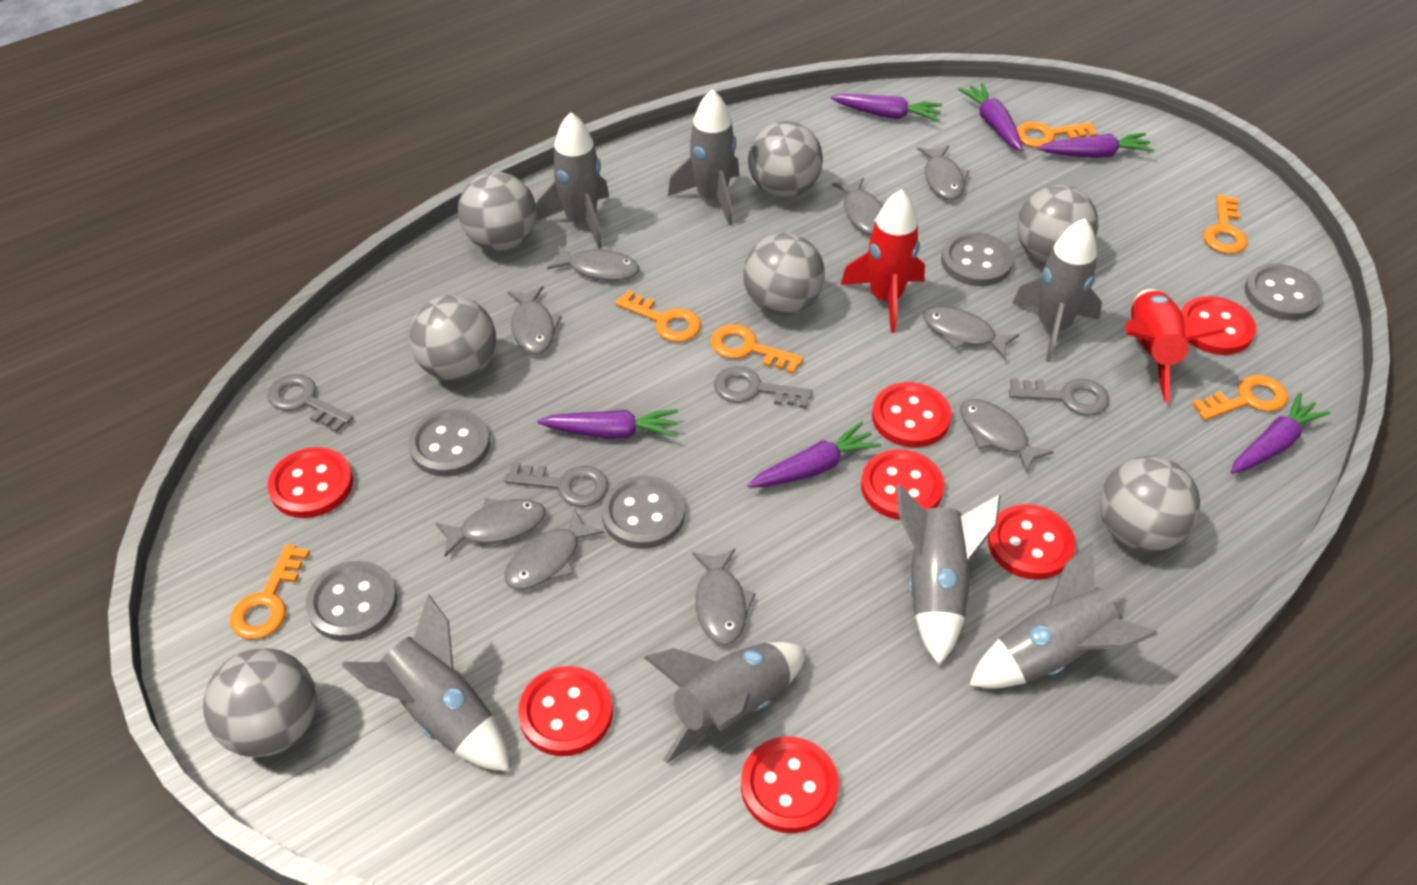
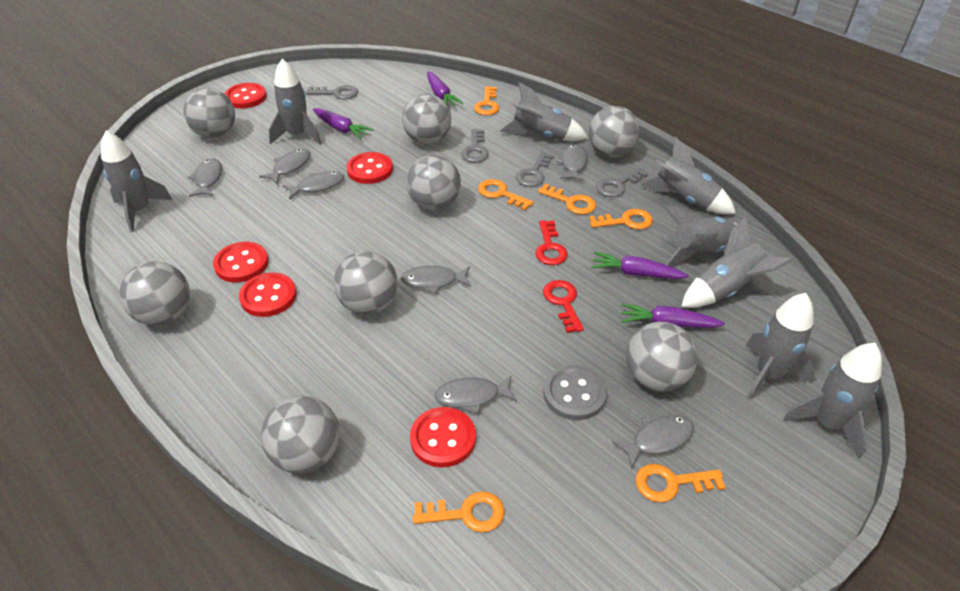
grey ball: [203,648,317,757] [409,295,496,381] [458,172,537,251] [743,233,825,315] [748,121,823,198] [1017,185,1098,263] [1100,456,1200,551] = 7 -> [120,261,190,326] [183,88,235,138] [261,396,340,473] [334,251,398,315] [402,94,451,144] [406,155,461,210] [588,106,640,157] [626,322,698,392] = 8
grey button: [306,561,397,641] [408,409,490,477] [601,476,685,549] [941,232,1013,286] [1245,264,1322,320] = 5 -> [543,365,607,420] = 1
grey fish: [436,498,546,557] [505,508,604,589] [507,286,562,354] [547,245,639,281] [692,549,756,645] [832,178,885,235] [917,145,969,200] [923,306,1019,359] [960,399,1054,474] = 9 -> [188,159,222,197] [259,149,310,184] [282,171,344,200] [401,266,471,294] [434,375,517,414] [555,144,588,181] [612,415,694,468] = 7
grey rocket: [341,595,510,772] [536,112,609,249] [644,642,806,764] [668,89,740,225] [896,484,1000,665] [969,543,1158,689] [1012,218,1102,362] = 7 -> [101,130,172,232] [268,59,321,144] [500,82,588,141] [641,137,736,214] [662,205,737,267] [681,217,793,308] [746,293,816,400] [783,343,882,459] = 8
purple carrot: [537,409,678,439] [747,421,881,488] [831,94,942,122] [958,83,1023,151] [1037,133,1154,158] [1231,393,1331,474] = 6 -> [313,108,373,139] [427,71,463,106] [591,252,689,279] [621,303,725,328] = 4
red button: [267,447,353,518] [518,666,613,756] [741,737,839,833] [861,449,944,520] [872,382,952,447] [988,504,1076,580] [1181,296,1256,355] = 7 -> [213,242,269,282] [224,83,267,108] [239,273,297,317] [346,152,393,184] [410,407,476,468] = 5
red key: none = 0 -> [535,220,568,265] [543,280,584,333] = 2
red rocket: [841,189,925,333] [1125,289,1225,402] = 2 -> none = 0

